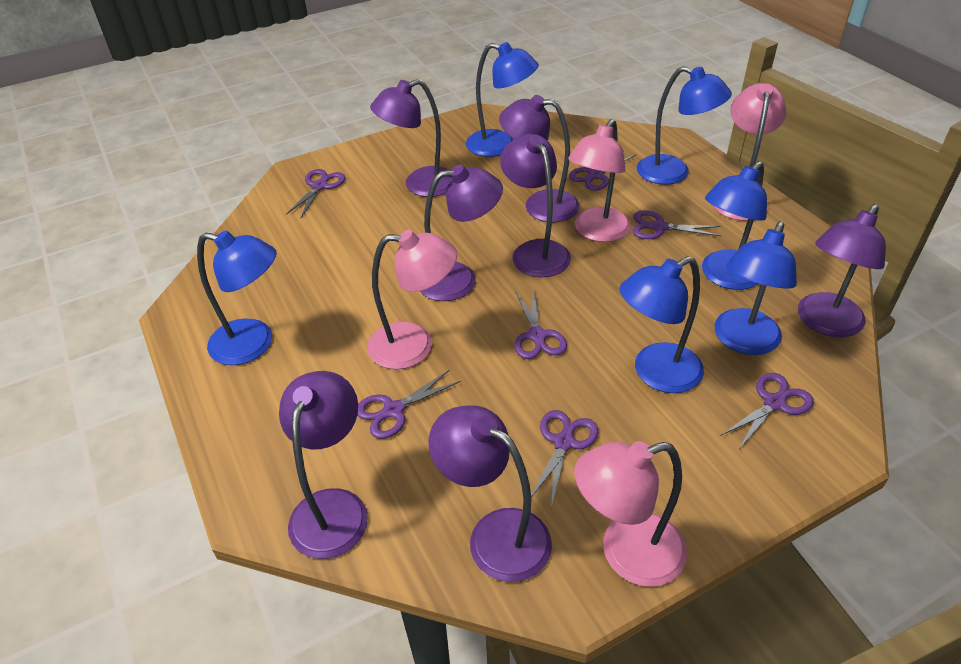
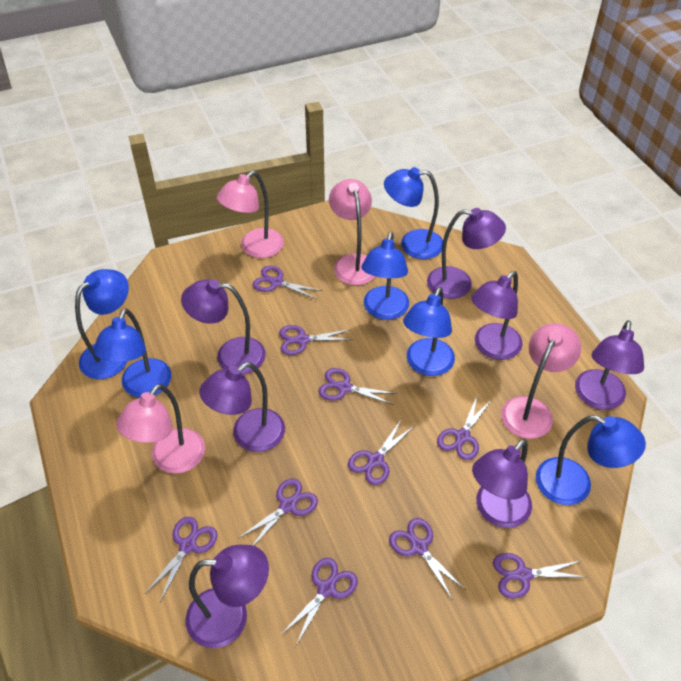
purple scissors: [286,169,345,218] [357,369,461,439] [514,288,567,359] [531,410,598,509] [569,150,636,191] [632,210,721,239] [720,373,814,449] = 7 -> [145,517,218,602] [239,478,318,546] [253,266,323,299] [279,325,353,355] [281,558,358,645] [318,368,398,405] [348,420,413,485] [389,518,466,599] [437,396,492,460] [493,553,585,599] = 10

